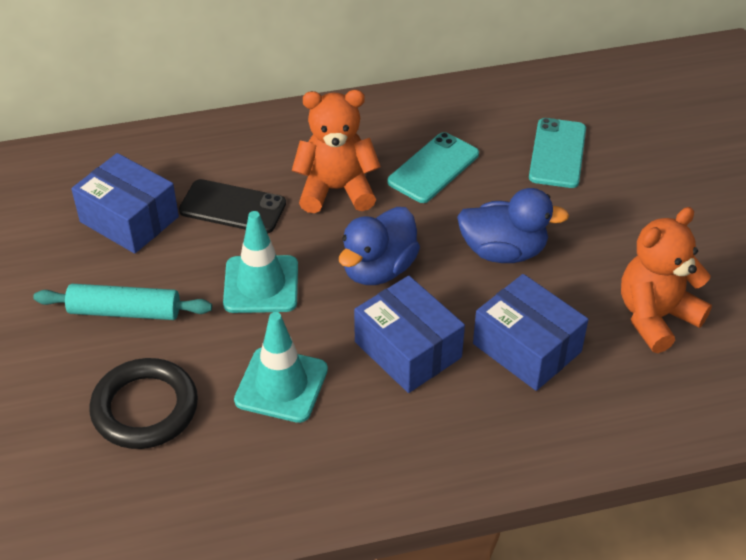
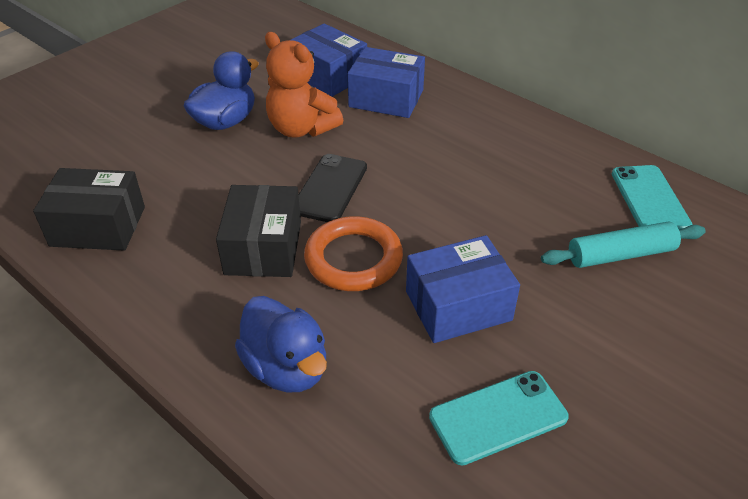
black box: none = 0 -> [33,168,145,251] [216,185,301,277] = 2
black ring: [90,358,198,449] = 1 -> none = 0
orange ring: none = 0 -> [304,216,403,291] = 1
orange teddy bear: [292,90,381,213] [621,207,712,353] = 2 -> [265,32,343,138] = 1
turquoise traffic cone: [223,211,298,313] [234,312,328,423] = 2 -> none = 0

